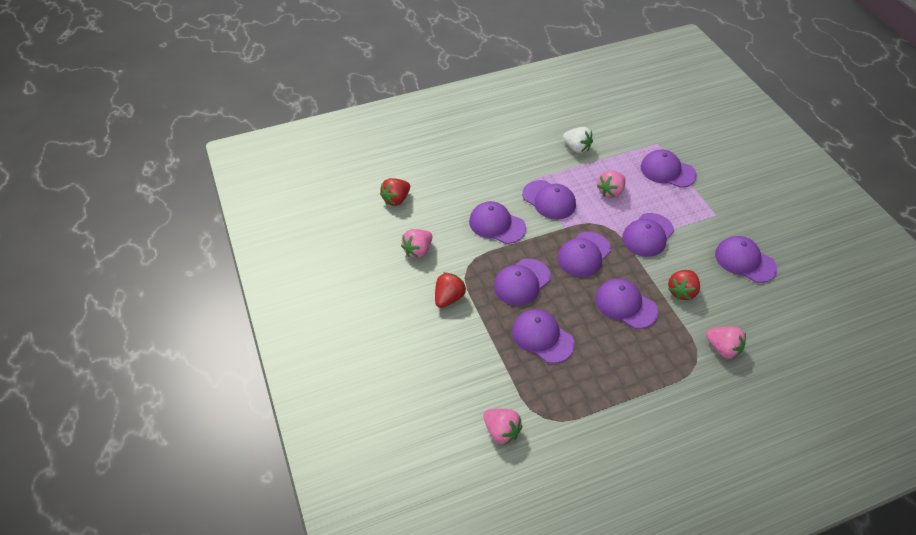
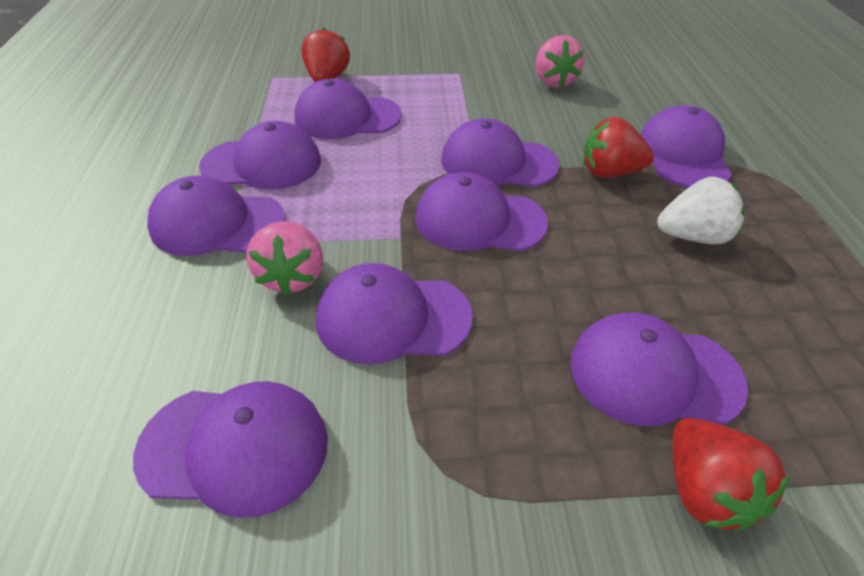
pink strawberry: [401,229,432,258] [483,409,522,445] [597,171,626,198] [706,327,746,359] = 4 -> [247,221,323,296] [536,35,584,88] = 2

